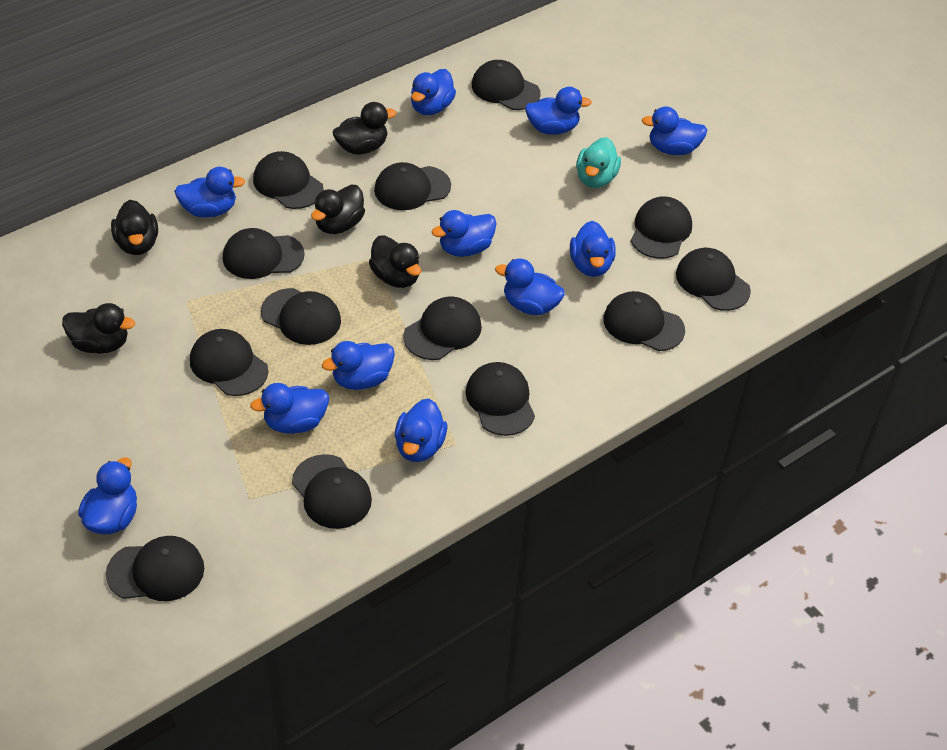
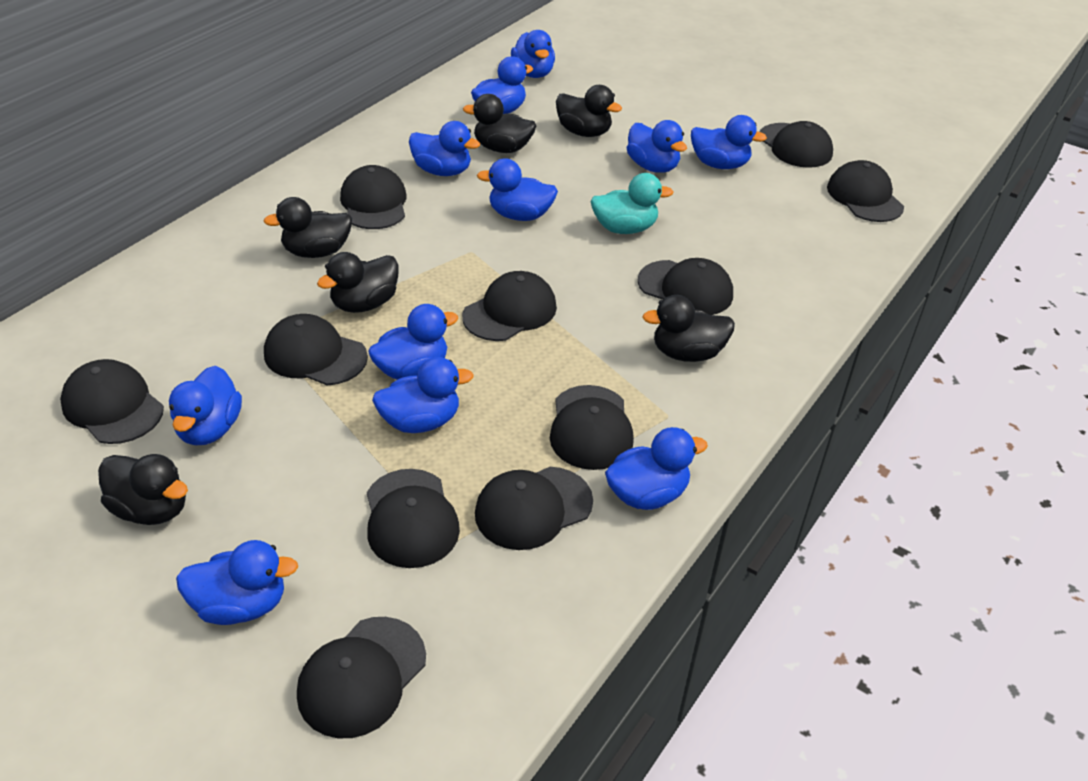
black cap: [106,536,204,601] [190,329,268,396] [223,228,305,279] [253,151,324,209] [261,288,341,345] [292,454,372,529] [374,162,451,210] [403,296,482,360] [466,362,535,436] [472,60,541,110] [603,291,685,351] [631,196,692,259] [676,248,751,311] = 13 -> [60,359,164,444] [264,314,368,385] [297,617,426,738] [340,165,407,229] [367,469,460,568] [462,271,557,341] [475,467,593,550] [550,385,634,470] [638,258,733,315] [760,121,833,168] [827,160,904,222] = 11
black duck: [62,303,135,354] [111,200,158,255] [311,185,365,234] [333,102,396,155] [369,235,421,288] = 5 -> [98,454,188,525] [263,197,352,258] [317,252,399,313] [463,94,536,153] [556,85,622,137] [642,295,735,362] = 6

